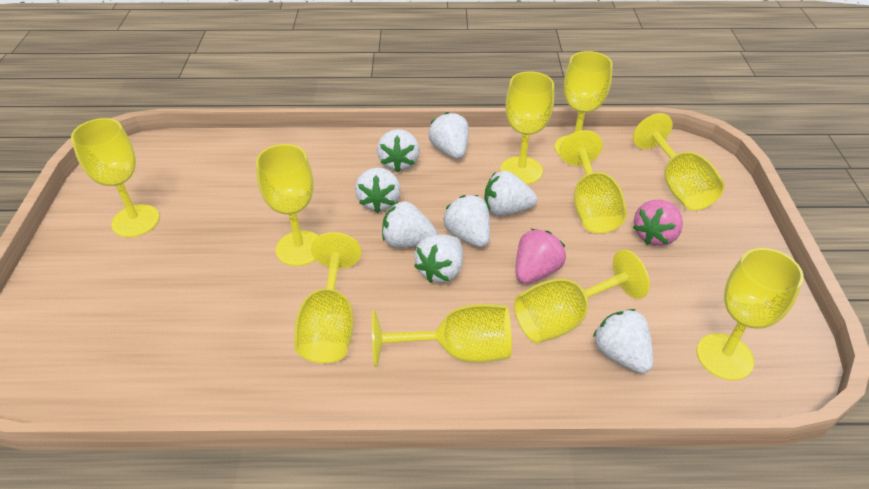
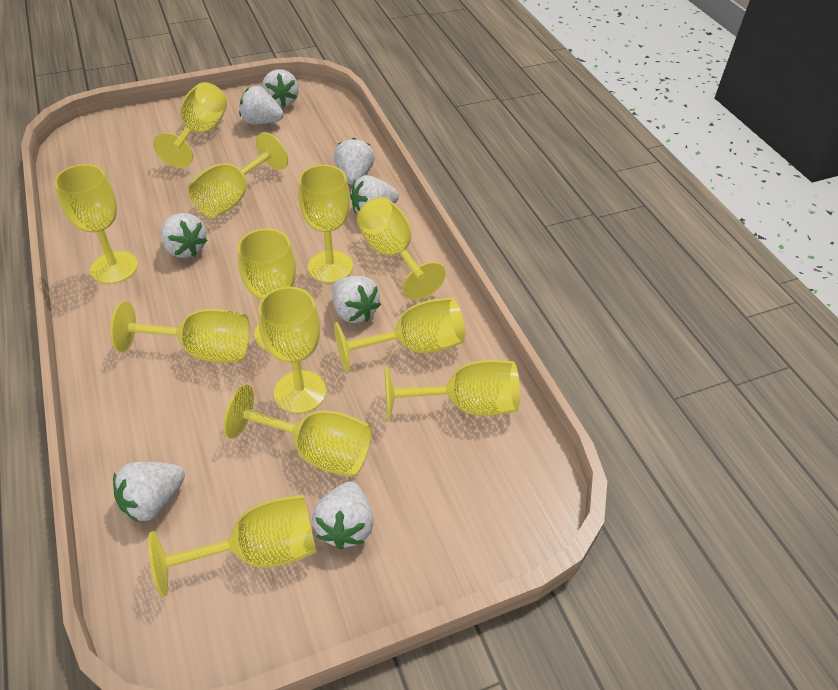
pink strawberry: [516,229,566,284] [633,200,683,246] = 2 -> none = 0
yellow goblet: [71,118,160,237] [256,144,319,266] [294,232,362,363] [372,304,512,367] [500,71,554,185] [514,249,650,343] [554,51,613,157] [560,130,627,233] [633,113,725,211] [696,248,804,380] = 10 -> [54,164,138,284] [110,301,250,362] [148,495,316,597] [153,82,227,168] [188,132,288,218] [223,384,372,477] [238,229,296,350] [259,287,327,414] [298,165,353,283] [334,298,465,373] [357,197,446,300] [385,360,520,421] = 12

